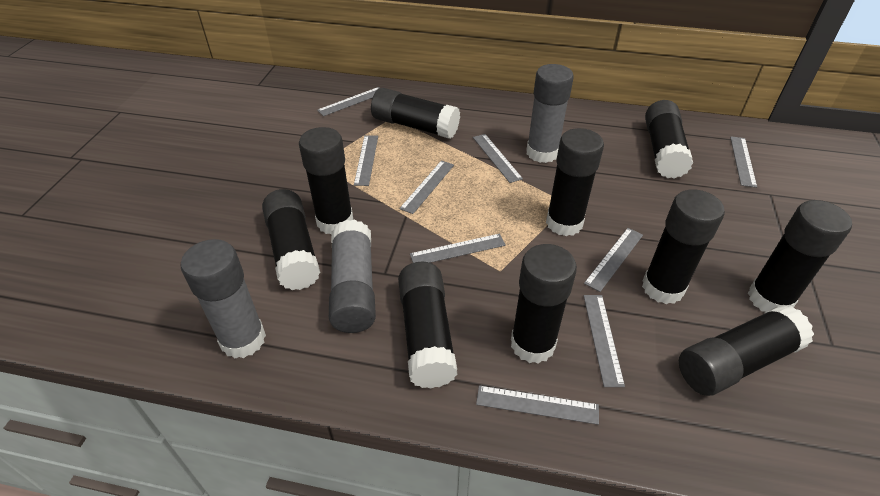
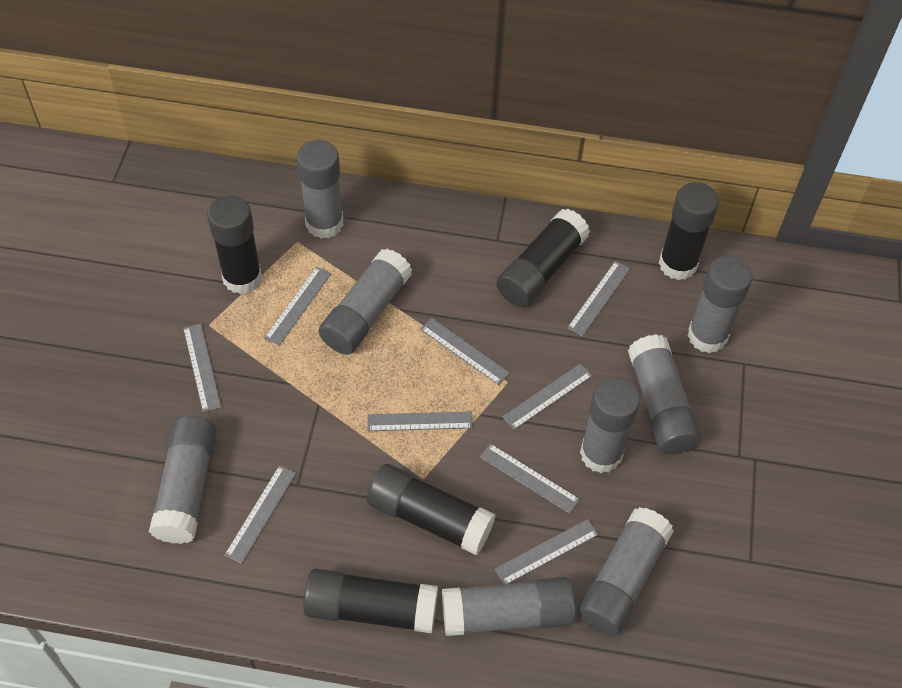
black glue stick: [262,189,320,290] [299,127,353,234] [371,88,460,139] [398,262,458,388] [511,244,577,364] [546,128,604,236] [642,189,725,304] [645,100,693,179] [679,305,814,396] [748,200,852,312] = 10 -> [207,195,262,294] [303,569,438,633] [367,464,496,555] [496,209,590,307] [659,182,719,280] = 5
grey glue stick: [181,239,266,359] [329,219,376,333] [526,64,574,163] = 3 -> [149,415,217,544] [297,140,344,239] [319,249,412,355] [442,577,576,636] [577,507,674,636] [580,377,640,473] [628,334,701,454] [688,256,752,353] = 8

